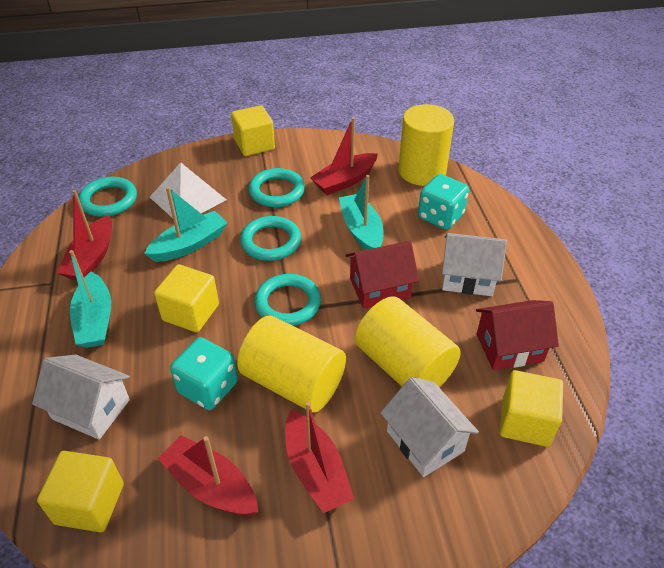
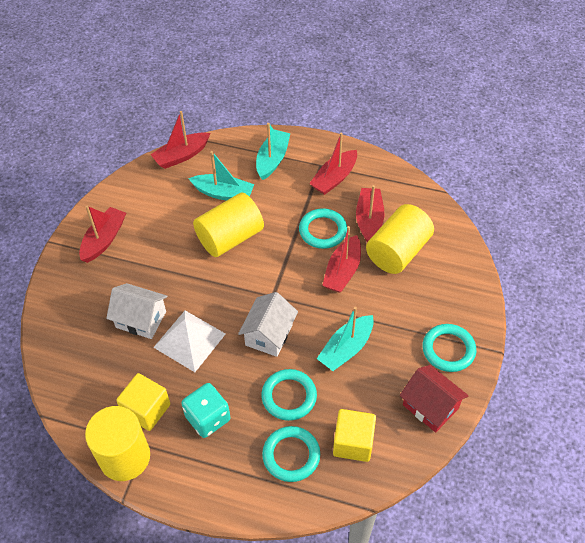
red boat: [57,190,112,280] [158,435,258,515] [285,402,354,513] [310,117,378,195] = 4 -> [79,205,126,263] [151,111,210,169] [309,132,357,195] [322,226,361,293] [356,185,384,242] = 5
red house: [345,241,419,309] [476,300,559,370] = 2 -> [400,365,469,432] = 1
turquoise dice: [170,337,238,410] [418,174,469,230] = 2 -> [181,383,230,438] = 1
white house: [32,355,130,440] [380,377,479,477] [442,233,507,296] = 3 -> [106,283,168,339] [238,292,298,357] = 2
yellow cube: [37,451,124,532] [154,264,219,332] [231,105,275,156] [499,370,563,447] = 4 -> [116,373,170,431] [333,409,376,462] = 2

